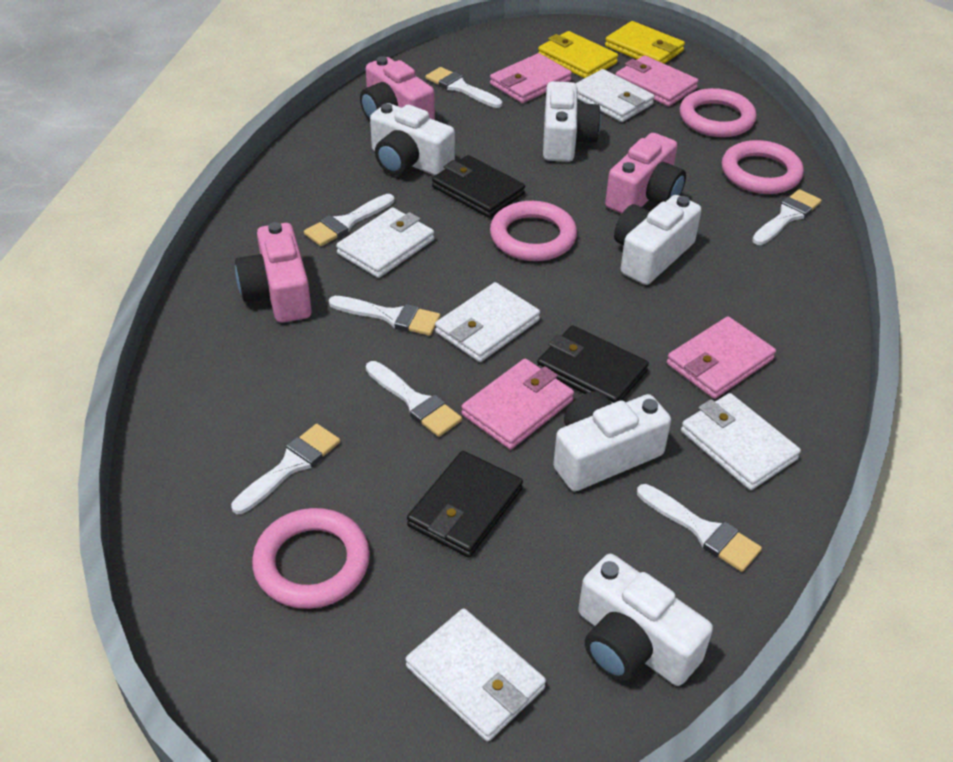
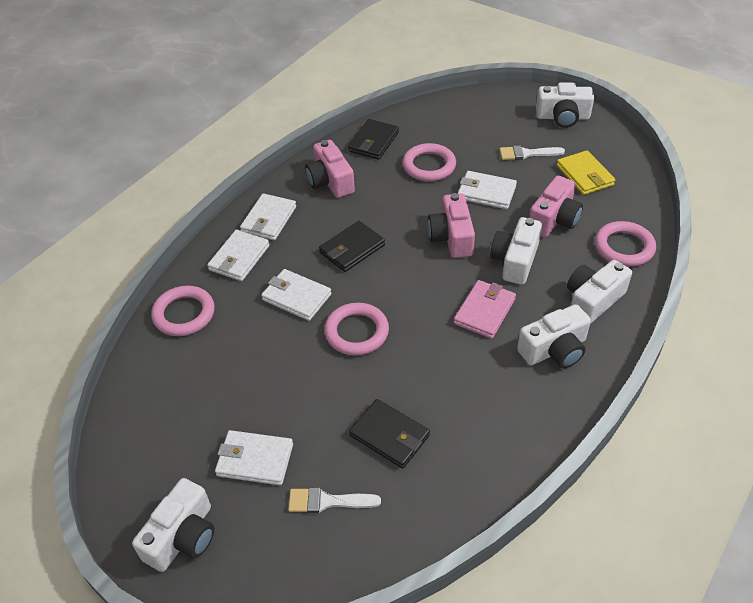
pink wallet: [461,359,574,449] [490,53,572,103] [615,55,698,106] [667,316,776,399] = 4 -> [454,280,516,339] = 1
white brush: [231,424,340,514] [304,194,394,246] [329,296,440,336] [366,361,462,437] [426,67,502,108] [637,484,762,572] [752,189,822,245] = 7 -> [288,487,381,513] [499,145,565,160] = 2
yellow wallet: [538,31,618,78] [605,21,685,64] = 2 -> [556,150,615,195] = 1

